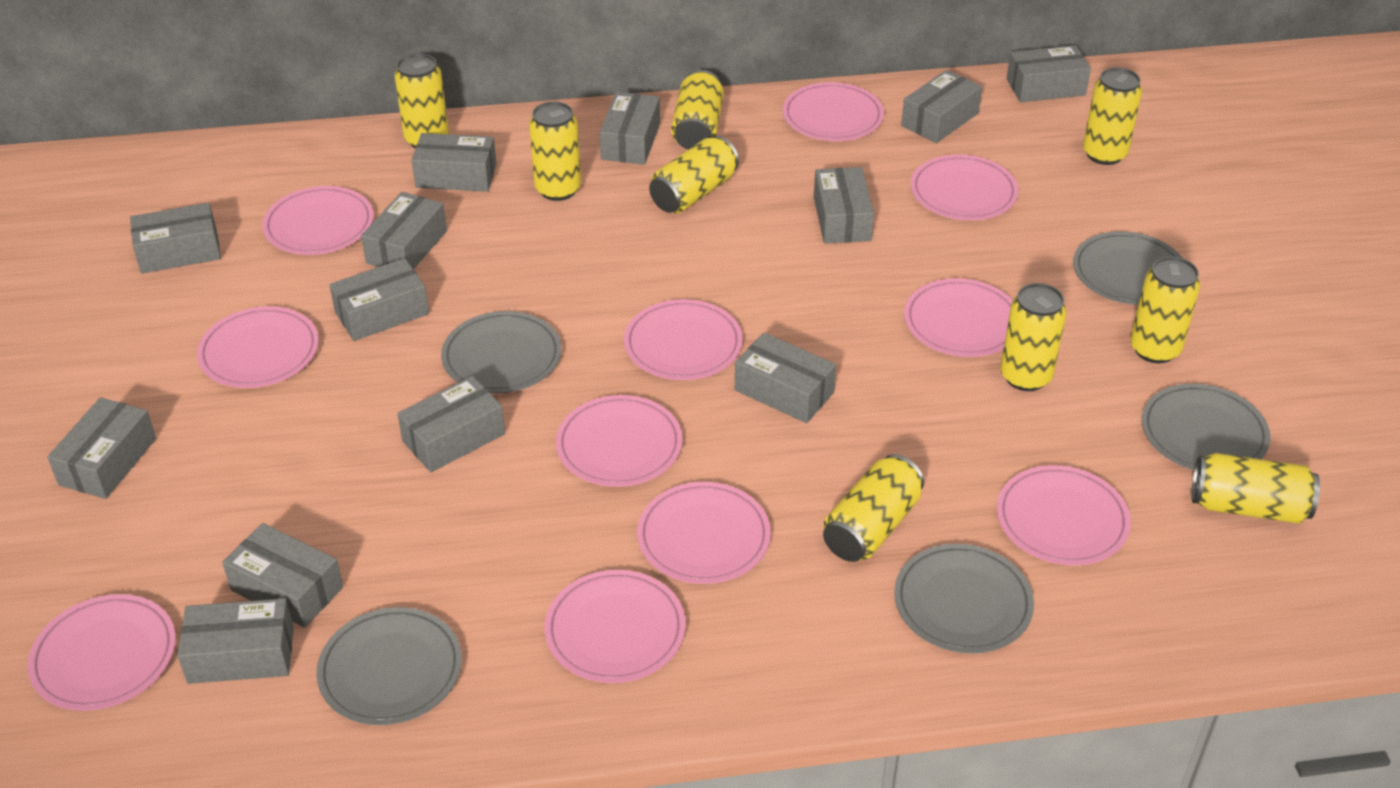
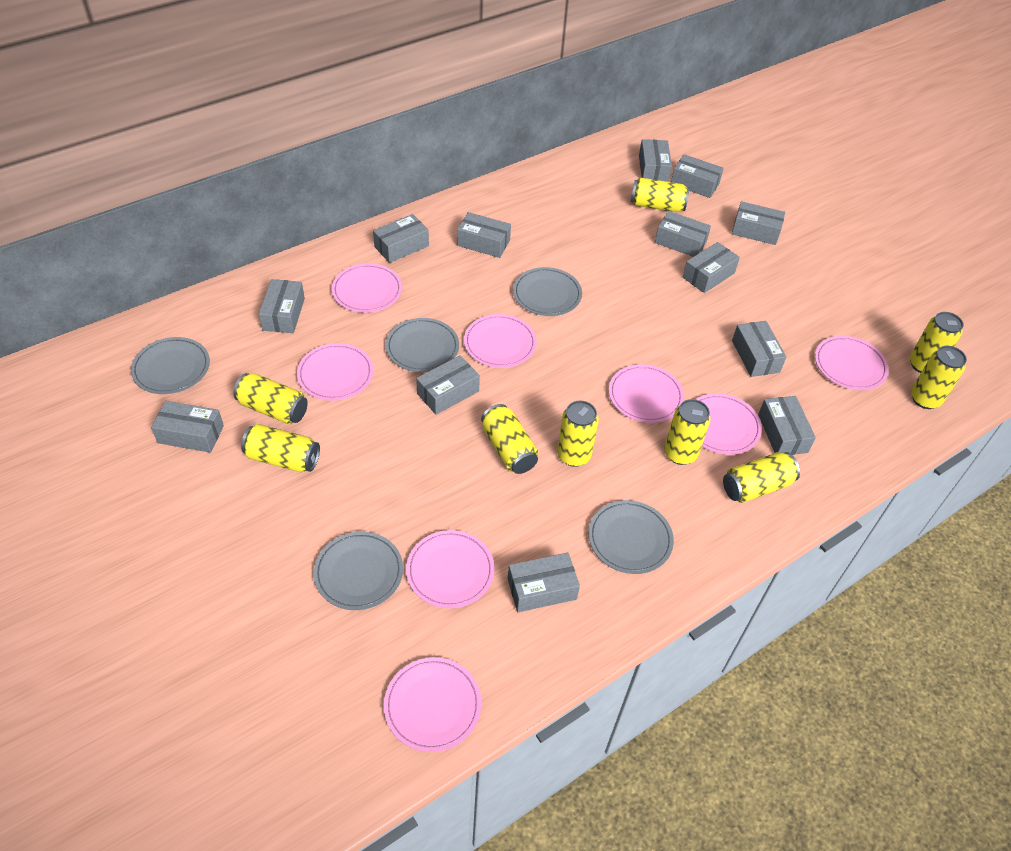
pink plate: [27,594,176,711] [197,306,319,388] [262,186,374,255] [545,570,686,683] [556,395,683,487] [624,299,743,380] [637,482,771,584] [783,82,884,141] [904,278,1013,357] [911,155,1018,220] [997,465,1131,565] = 11 -> [297,343,373,401] [332,263,402,313] [384,657,481,752] [406,530,495,608] [464,314,537,368] [609,364,684,423] [696,393,762,455] [815,336,889,390] = 8

